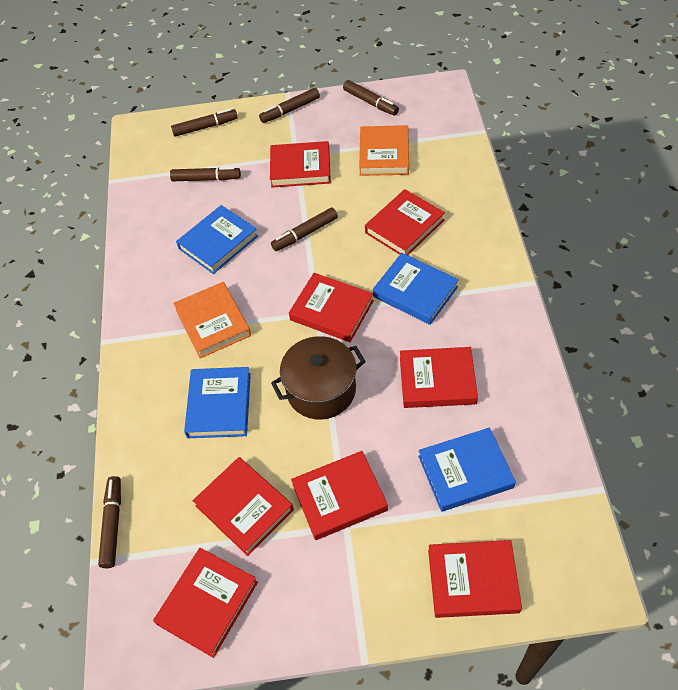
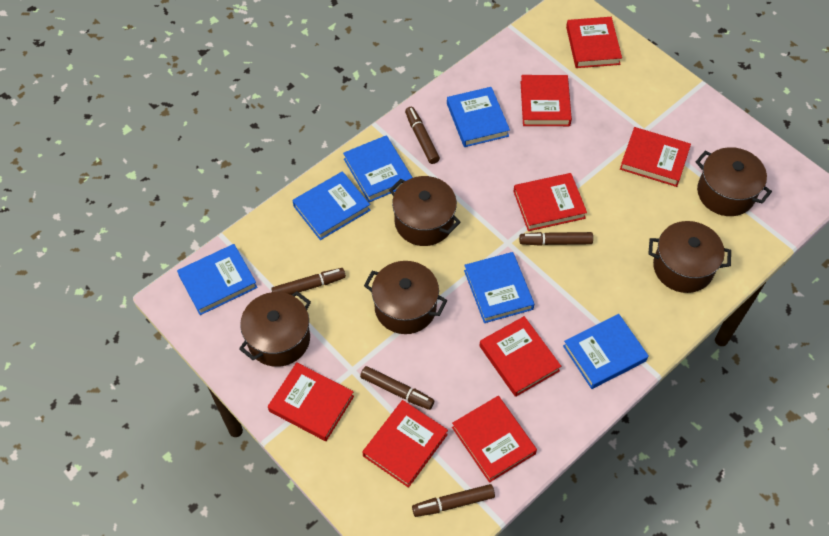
blue book: [176,205,258,274] [184,367,251,438] [373,253,459,325] [418,428,516,512] = 4 -> [177,244,257,315] [292,171,370,240] [343,135,413,202] [447,87,510,147] [464,252,534,323] [563,314,649,389] = 6
brown marker: [98,476,121,568] [170,167,241,181] [171,108,238,137] [259,88,320,123] [271,207,338,251] [343,80,399,116] = 6 -> [271,268,346,295] [360,366,434,410] [405,107,440,164] [412,484,495,517] [519,232,593,246] = 5
brown pot: [271,336,366,420] = 1 -> [239,291,311,367] [364,261,447,334] [389,176,461,246] [648,221,731,293] [696,147,772,216] = 5
orange book: [173,282,251,358] [359,125,409,176] = 2 -> none = 0

